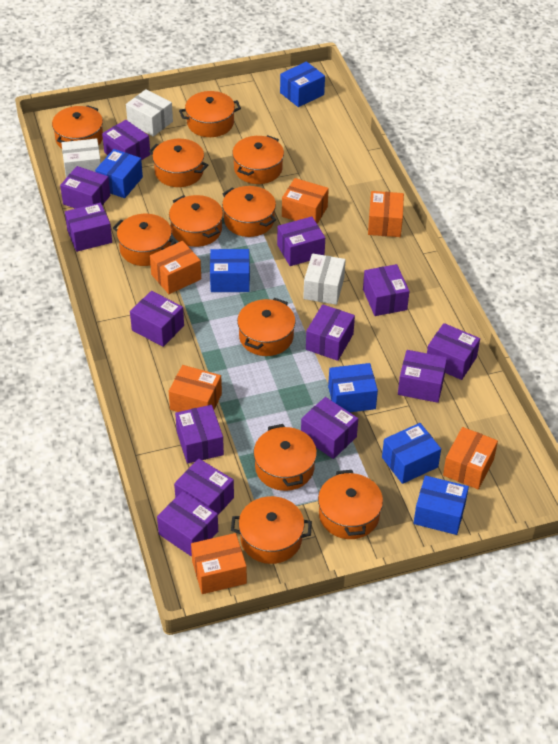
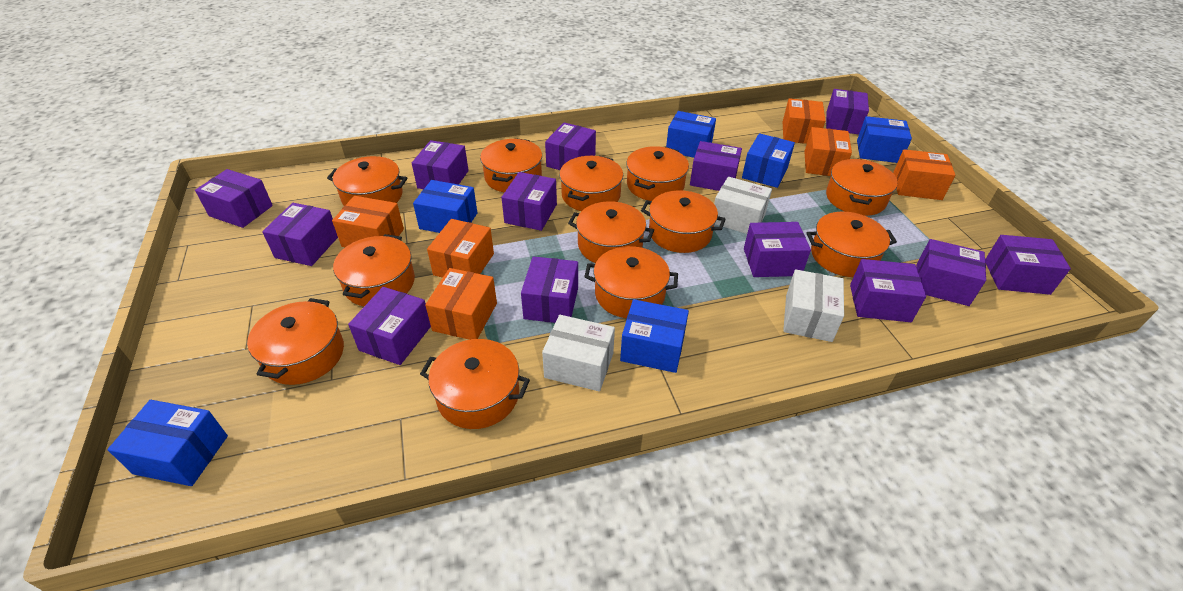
orange pot: [52,105,103,149] [113,214,176,266] [149,139,208,187] [169,195,223,247] [179,91,241,137] [222,186,276,237] [231,496,312,564] [232,135,284,184] [237,298,296,356] [253,424,317,491] [318,470,383,539] = 11 -> [247,298,344,385] [327,156,407,206] [333,234,415,306] [420,339,530,429] [480,138,542,193] [559,156,623,211] [568,201,654,263] [584,246,678,318] [626,146,689,201] [641,190,726,253] [806,211,897,277] [826,159,898,216] = 12

